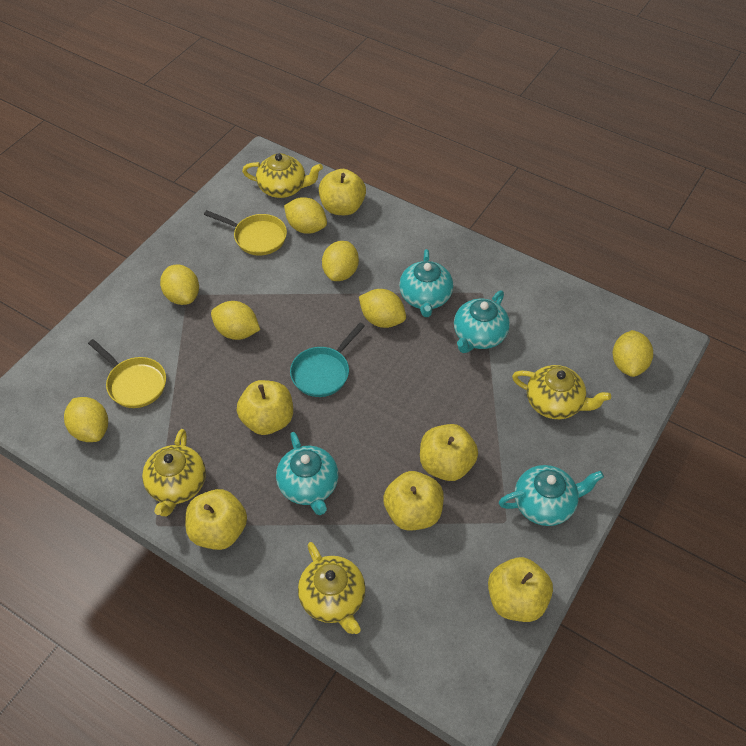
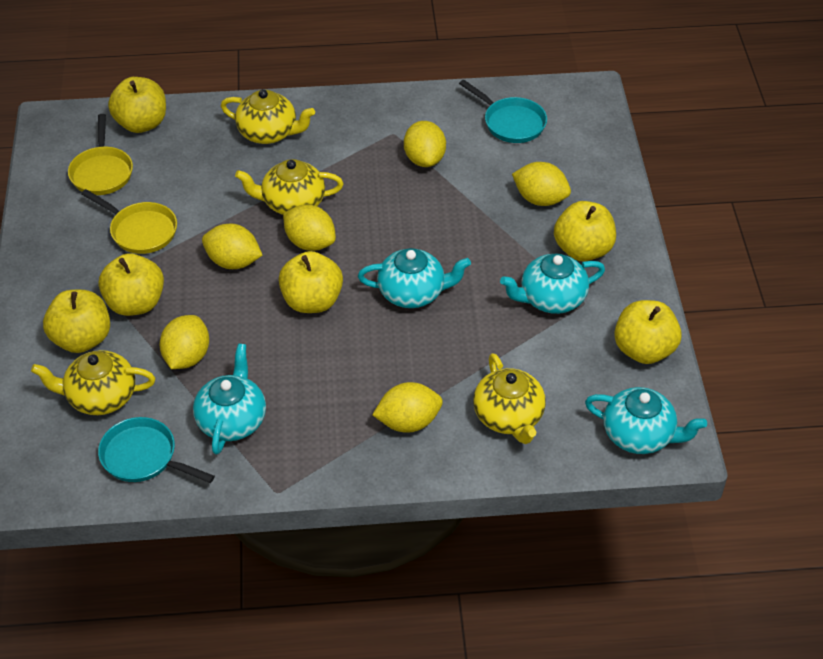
turquoise pan: [290,323,365,397] = 1 -> [98,417,215,483] [459,80,547,143] = 2
yellow lemon: [64,397,108,442] [160,264,199,305] [211,301,260,340] [284,197,327,234] [322,241,359,281] [359,289,406,328] [613,330,653,377] = 7 -> [160,315,209,369] [202,224,262,269] [283,205,336,251] [372,382,443,433] [404,121,446,167] [512,162,571,206] = 6

